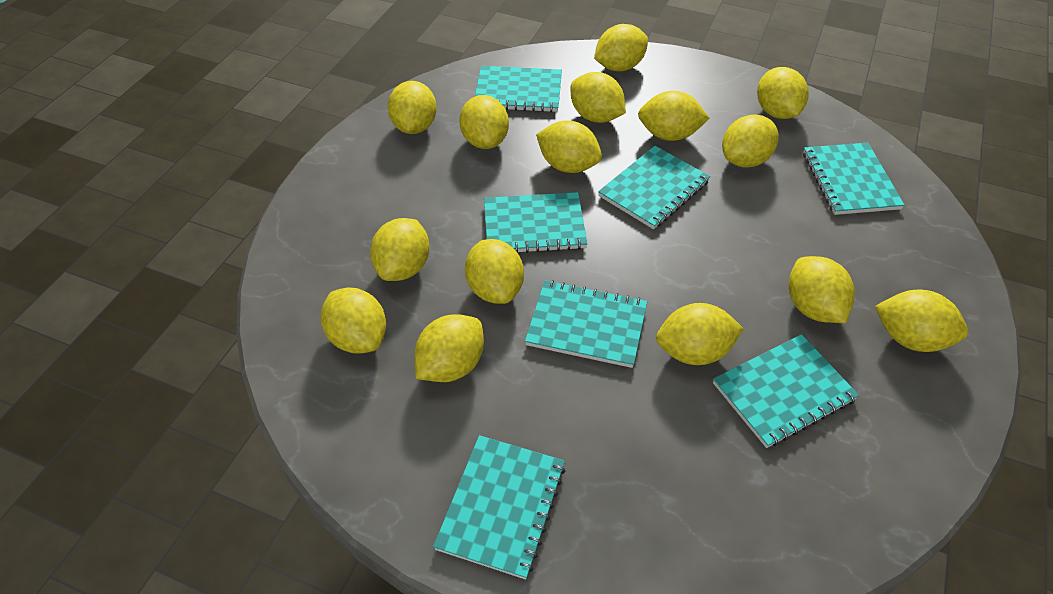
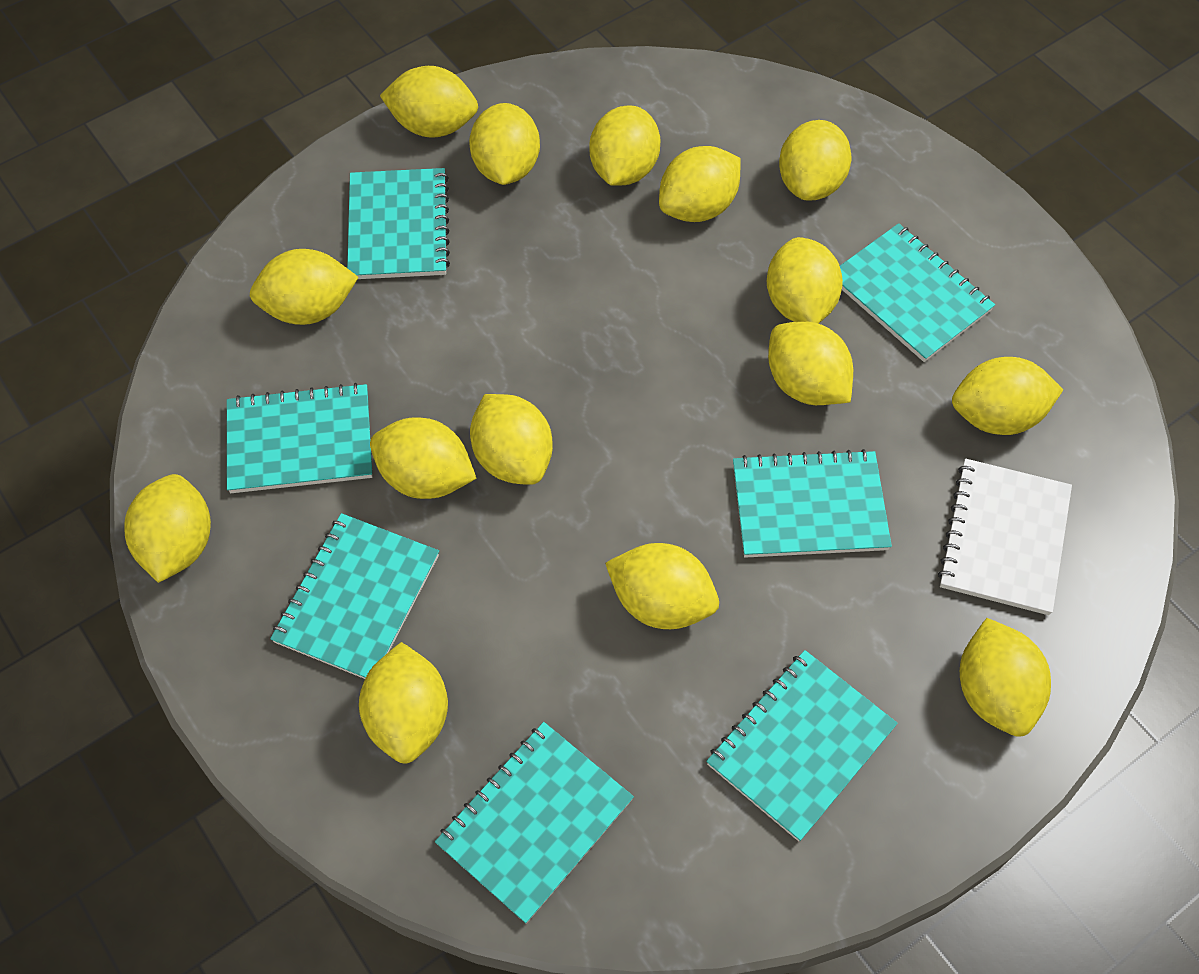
white notebook: none = 0 -> [938,459,1072,615] = 1

